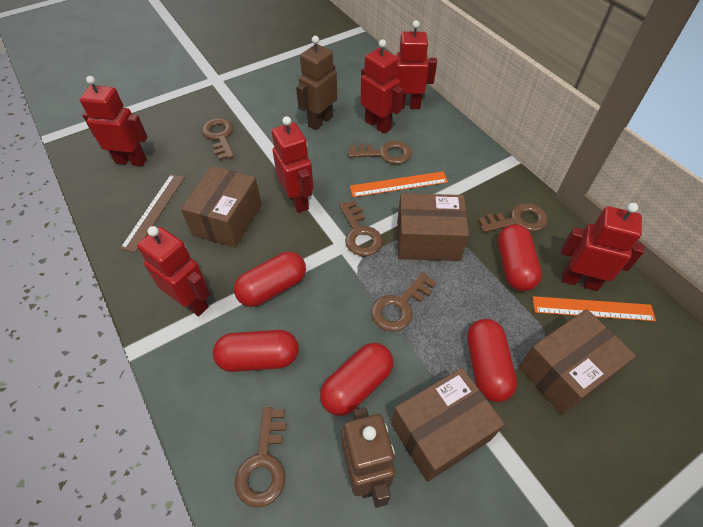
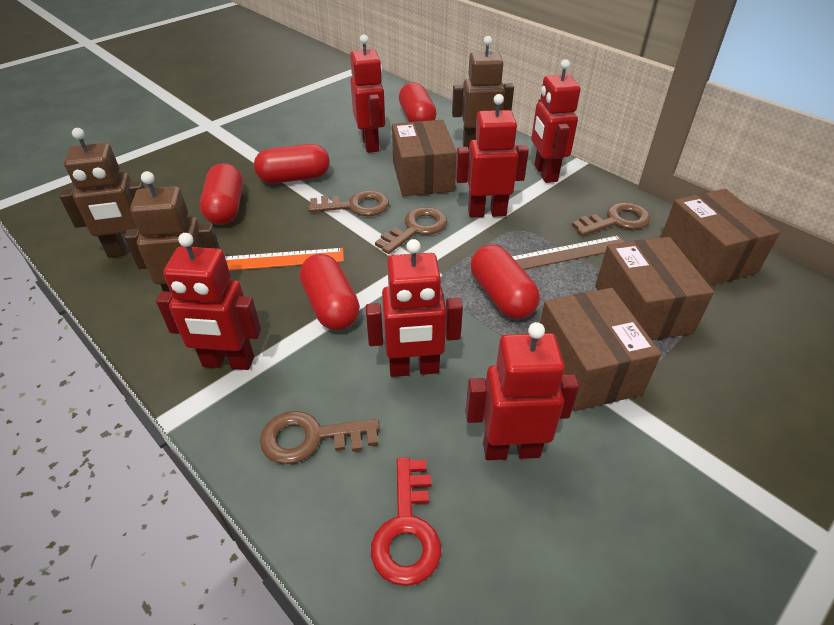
brown key: [202,118,234,160] [235,407,286,508] [339,201,383,256] [348,141,412,164] [371,272,436,332] [478,203,548,233] = 6 -> [260,411,380,464] [308,190,389,216] [375,207,447,254] [572,202,651,236] = 4
brown robot: [296,36,337,130] [341,407,395,508] = 2 -> [59,128,145,258] [124,171,220,292] [452,36,514,149] = 3
orange ruler: [350,171,448,197] [533,296,656,321] = 2 -> [225,248,344,271] = 1
red key: none = 0 -> [371,457,442,586] = 1

